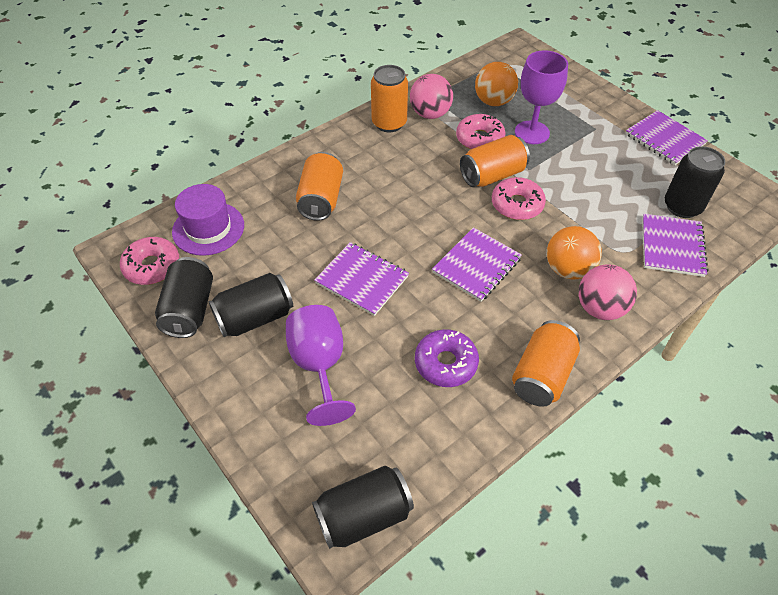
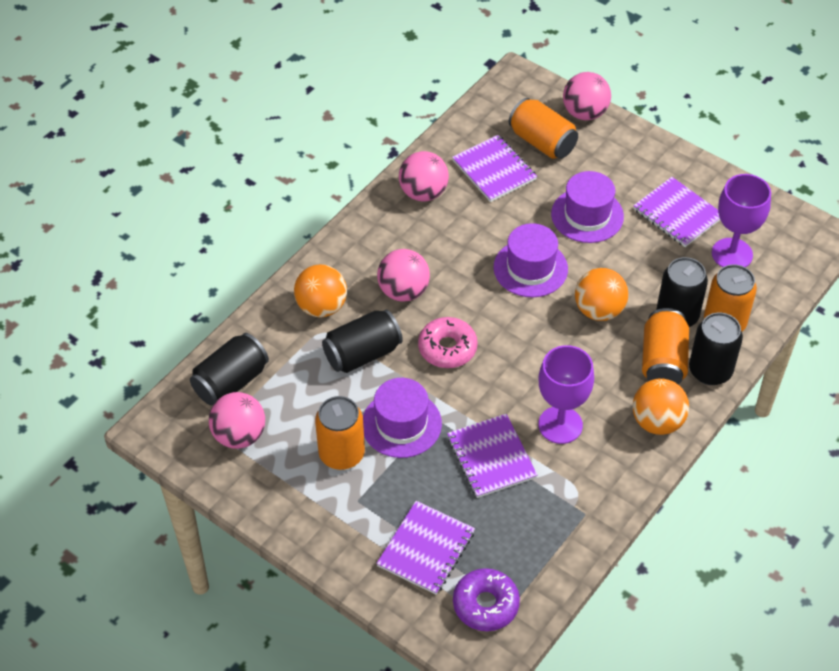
orange ball: [475,62,518,106] [547,226,602,280] = 2 -> [294,264,347,318] [575,268,628,321] [632,378,689,435] = 3
pink ball: [410,74,453,119] [578,264,637,320] = 2 -> [209,392,265,449] [377,249,430,302] [399,151,449,202] [563,72,611,120] = 4
pink donut: [120,237,179,285] [456,114,506,149] [492,177,546,220] = 3 -> [418,317,478,368] = 1
purple hat: [172,184,244,256] = 1 -> [363,378,442,458] [493,223,568,297] [551,171,624,243] = 3

